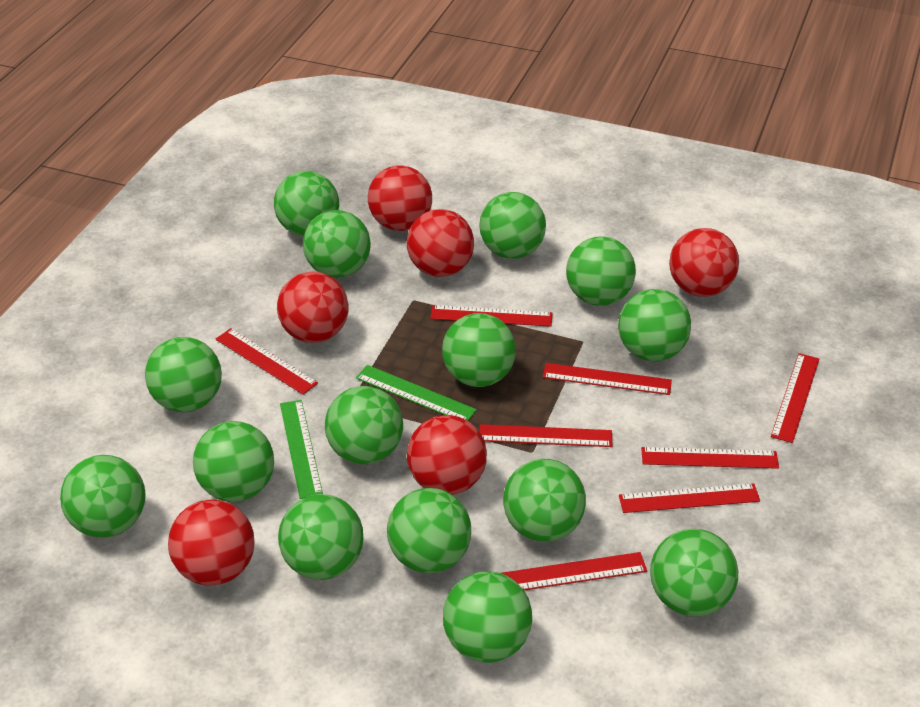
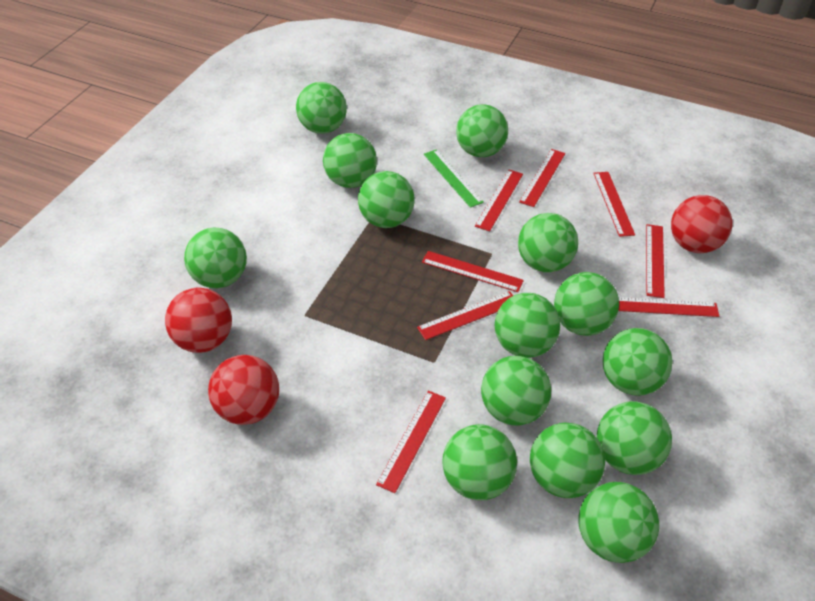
green ball: [60,455,146,538] [145,337,222,412] [193,421,274,502] [274,171,339,236] [278,494,363,580] [303,210,371,278] [325,386,403,464] [387,488,471,573] [442,313,516,387] [443,571,532,663] [479,192,546,259] [503,459,586,542] [566,237,636,306] [618,289,691,362] [650,528,738,617] = 15 -> [184,228,247,289] [296,82,347,134] [323,133,377,188] [358,171,415,228] [442,424,517,500] [456,104,508,157] [481,356,551,426] [494,293,560,358] [518,213,578,272] [530,423,605,498] [554,272,619,336] [578,482,659,563] [597,401,672,475] [602,328,672,396] = 14
green ruler: [280,400,323,499] [356,365,477,421] = 2 -> [424,149,484,208] = 1
red ball: [168,500,255,586] [277,271,349,343] [368,166,432,231] [407,209,474,277] [407,415,487,495] [669,228,739,297] = 6 -> [165,288,232,353] [208,355,279,425] [671,195,733,253] = 3

